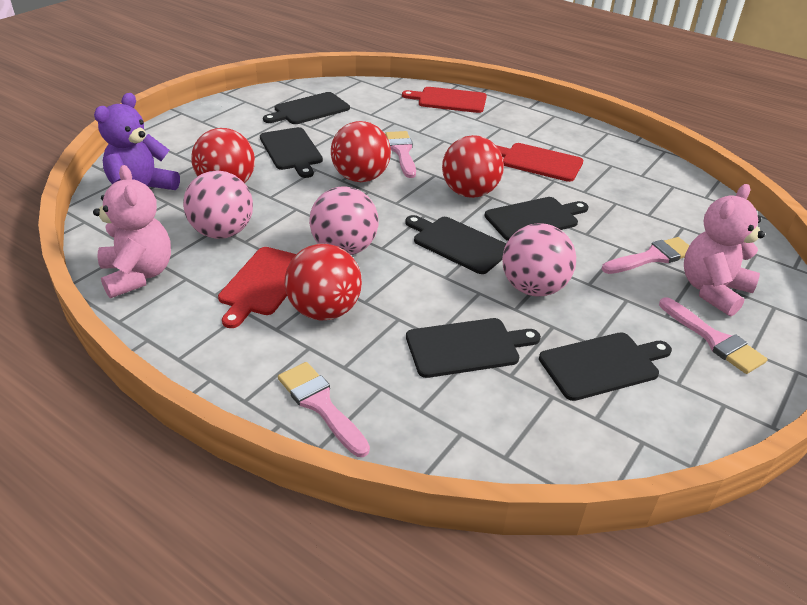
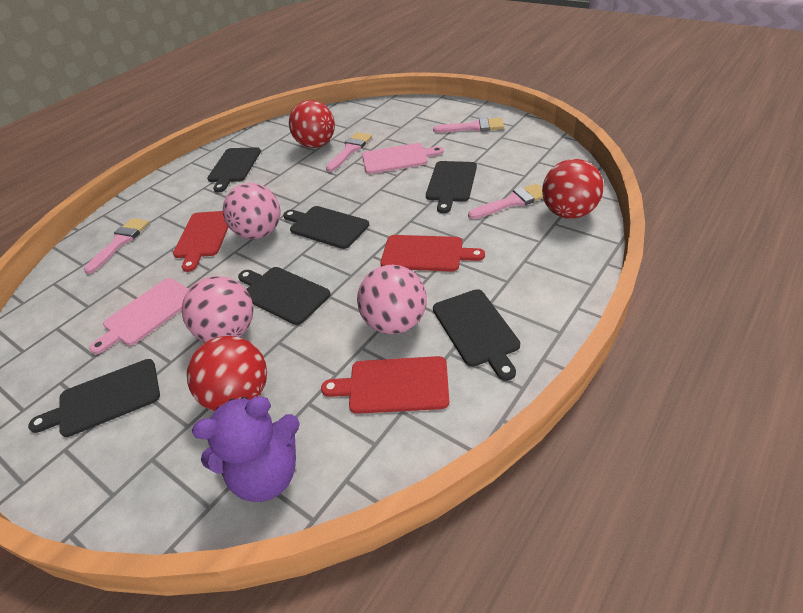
pink cutting board: none = 0 -> [90,278,189,354] [362,143,443,174] = 2
pink teddy bear: [93,165,171,298] [684,184,765,317] = 2 -> none = 0
red ball: [191,128,255,183] [284,244,362,321] [331,121,391,182] [442,135,504,198] = 4 -> [187,336,267,412] [289,100,335,148] [542,159,604,219] = 3

